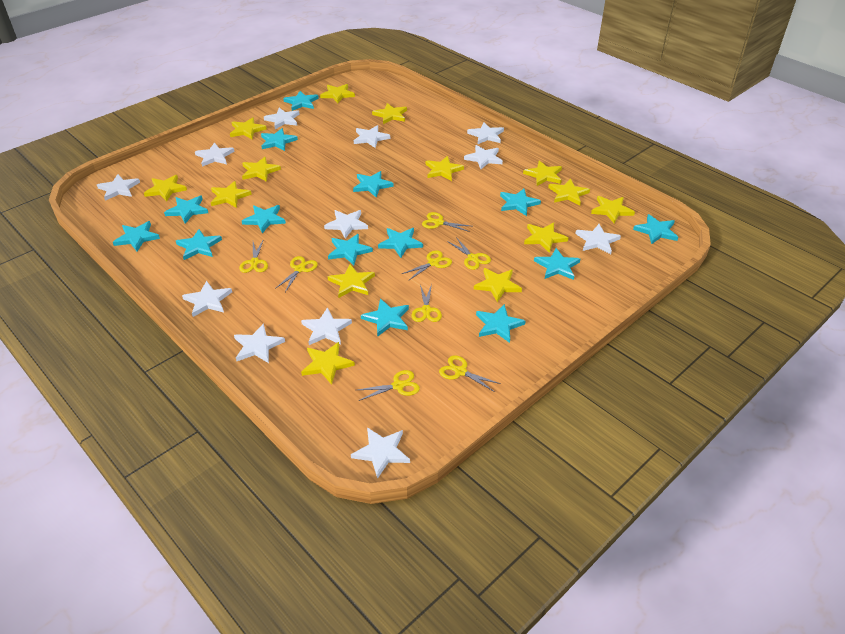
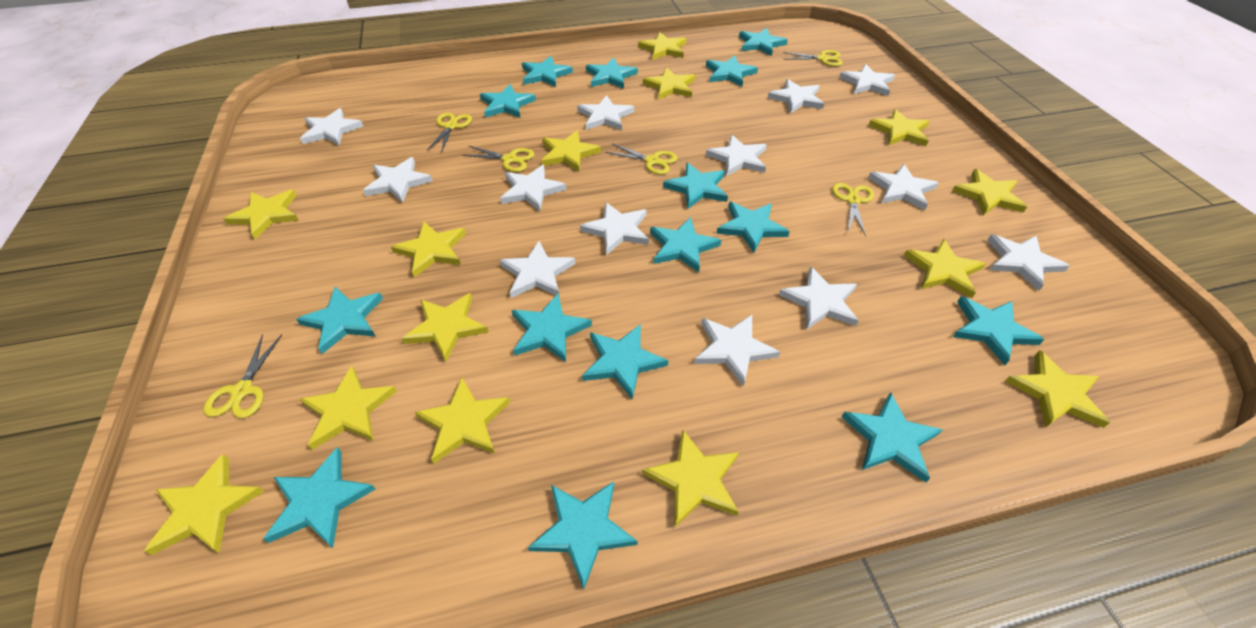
turquoise star: [113,221,160,252] [164,196,208,224] [176,229,222,260] [242,205,286,233] [261,128,298,151] [283,91,319,111] [328,234,373,265] [353,171,394,197] [361,299,409,337] [378,228,423,258] [476,304,525,343] [500,189,541,216] [534,248,580,280] [633,214,678,244] = 14 -> [263,447,375,548] [296,287,383,354] [480,84,536,118] [512,294,592,362] [522,56,573,87] [528,481,638,589] [582,324,668,400] [586,58,638,89] [650,217,721,272] [663,163,728,209] [706,55,758,87] [716,202,790,253] [739,28,788,56] [842,392,942,482] [953,296,1045,365] = 15
white star: [97,174,140,201] [182,281,232,317] [195,143,235,167] [234,323,285,363] [264,108,300,129] [301,307,352,345] [324,210,368,239] [351,427,410,479] [354,125,390,148] [464,145,503,169] [467,122,504,144] [575,224,621,254] = 12 -> [300,108,364,145] [363,157,433,203] [500,165,566,211] [500,241,576,298] [577,95,634,130] [580,202,649,255] [694,315,780,387] [706,135,767,177] [768,79,824,113] [779,266,859,329] [839,64,895,96] [868,164,939,210] [987,235,1070,291] = 13
yellow scissors: [239,239,268,273] [275,256,318,292] [357,370,420,401] [402,250,452,280] [411,284,442,322] [422,212,470,232] [439,355,501,392] [447,237,491,270] = 8 -> [203,334,282,418] [427,113,472,153] [462,146,534,172] [605,143,678,175] [783,50,843,66] [832,183,874,236] = 6

